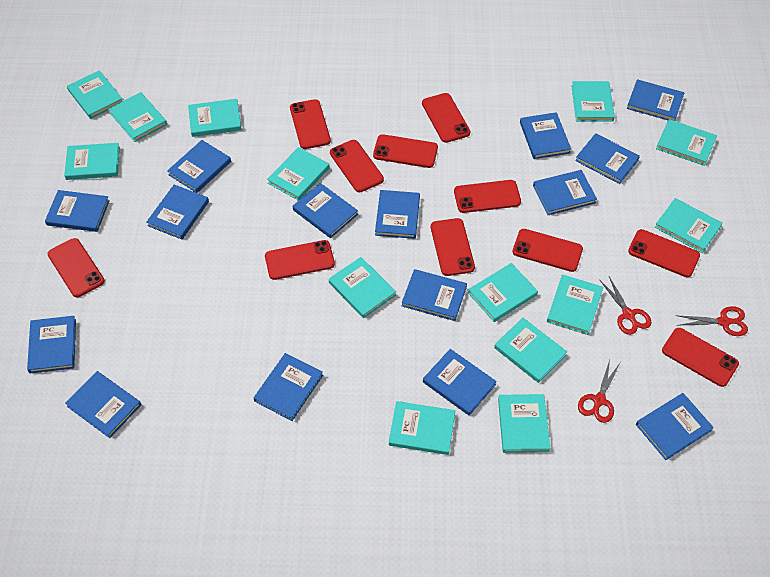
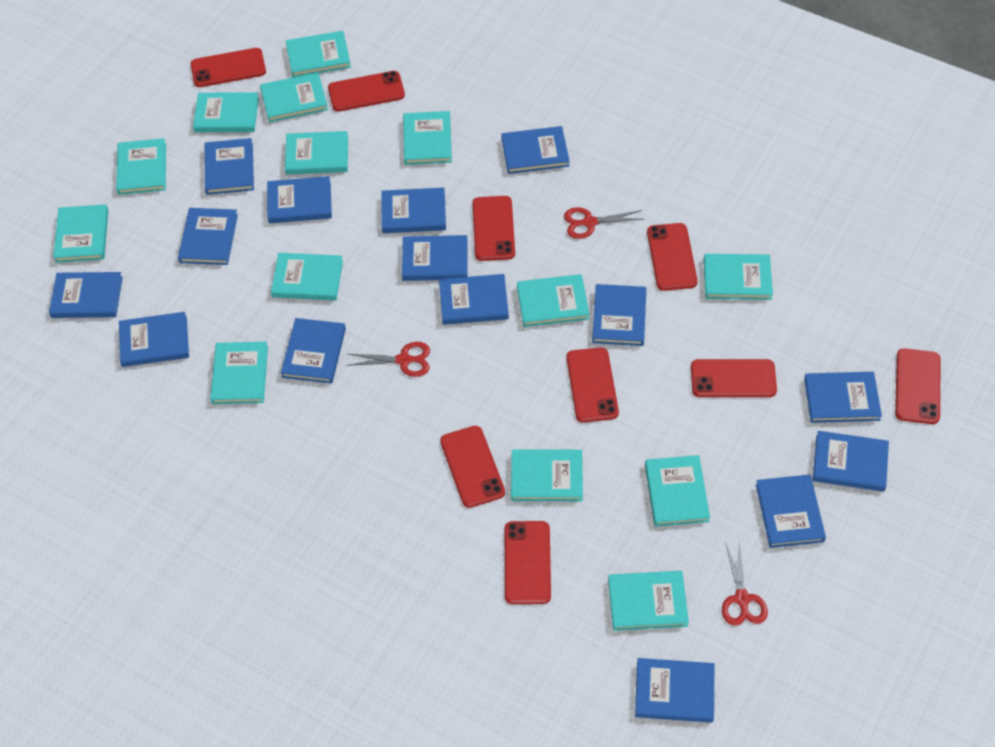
red phone: [48,238,105,297] [265,240,335,280] [290,99,331,149] [330,140,384,192] [373,134,438,168] [422,93,471,143] [431,218,475,276] [454,180,521,213] [513,229,583,272] [628,229,700,277] [662,328,739,387] = 11 -> [191,48,266,87] [328,71,405,112] [440,426,505,508] [472,196,515,261] [505,521,551,604] [566,347,619,422] [647,223,698,291] [691,359,777,397] [895,348,941,424] = 9

